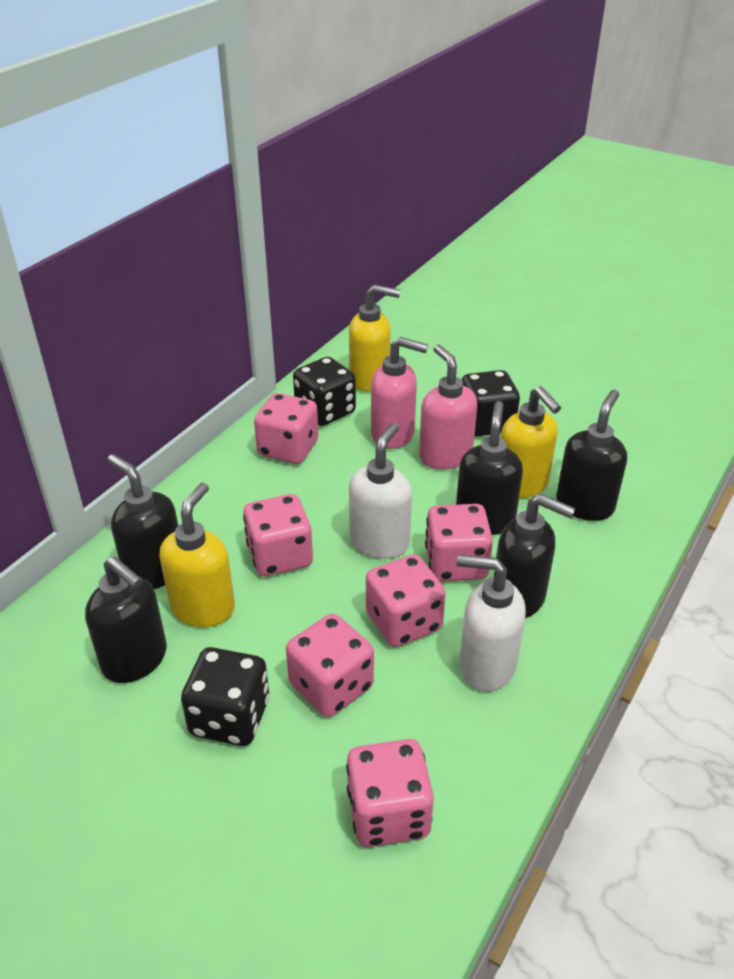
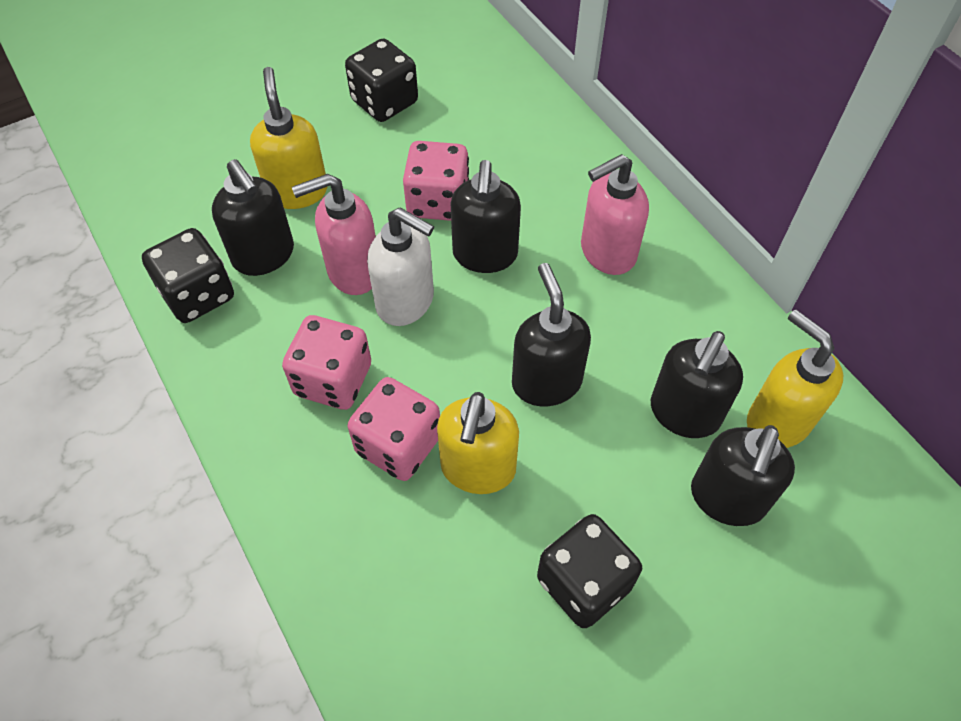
pink dice: [243,494,313,576] [254,393,318,464] [286,614,374,717] [346,739,434,847] [366,554,446,647] [425,504,493,582] = 6 -> [282,315,371,410] [348,377,440,481] [403,141,469,221] = 3
white soap dispenser: [349,423,412,559] [457,555,526,691] = 2 -> [367,207,434,326] = 1

